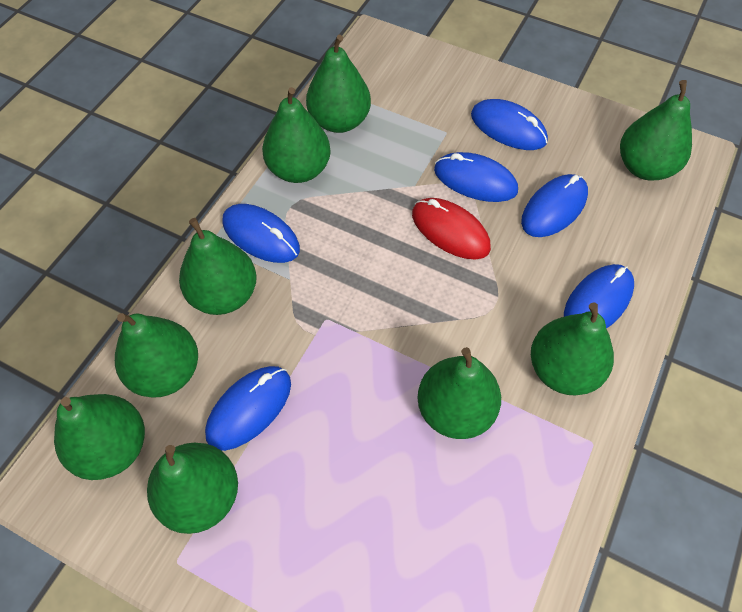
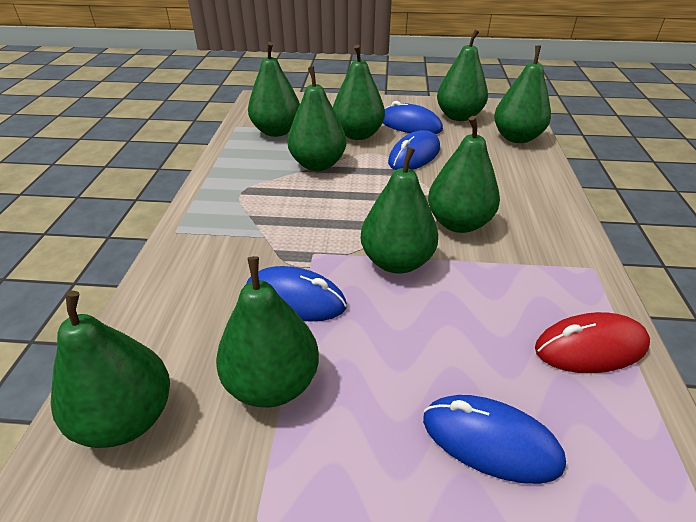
blue mouse: [205,366,291,451] [222,204,300,263] [434,152,518,202] [471,99,548,150] [521,174,588,237] [564,264,634,329] = 6 -> [246,266,347,322] [383,101,443,134] [388,130,440,170] [423,395,566,484] = 4

